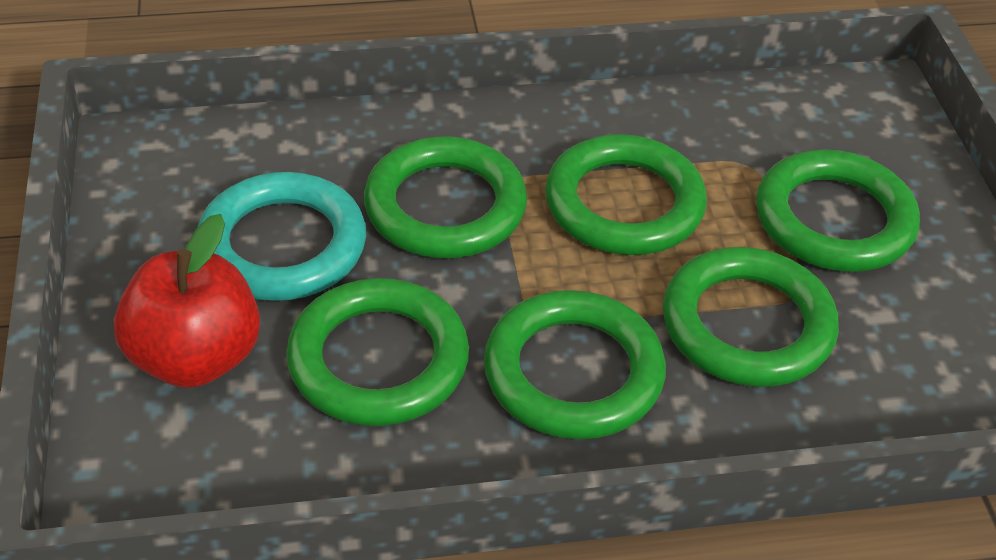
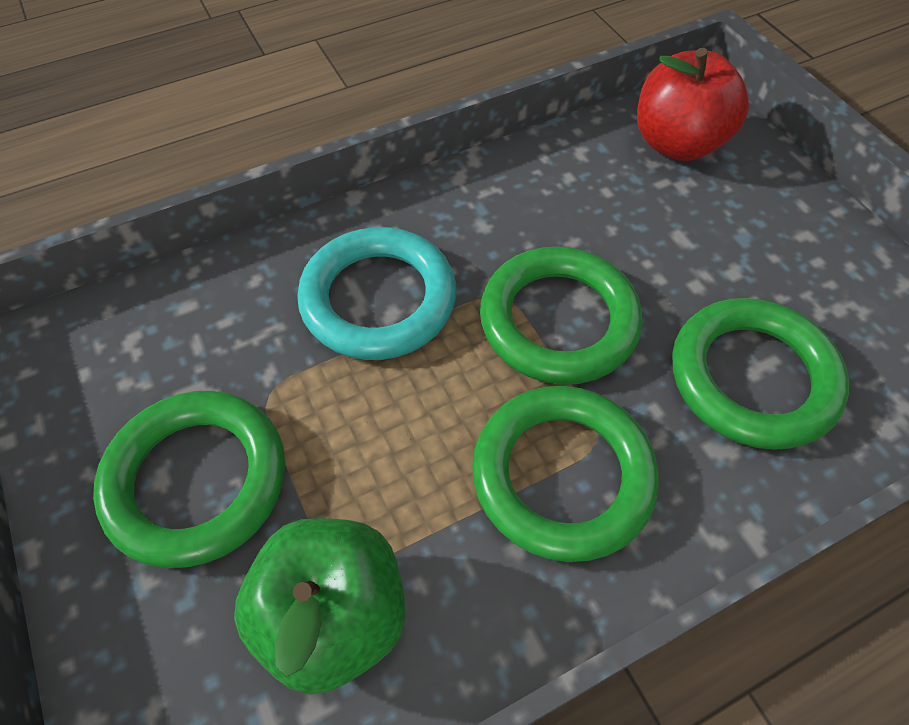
green apple: none = 0 -> [234,518,406,694] = 1
green ring: [286,278,469,426] [364,136,527,258] [484,290,666,439] [545,134,707,255] [663,247,839,387] [756,149,920,272] = 6 -> [93,391,285,568] [472,386,659,562] [480,247,642,385] [672,298,849,450] = 4

